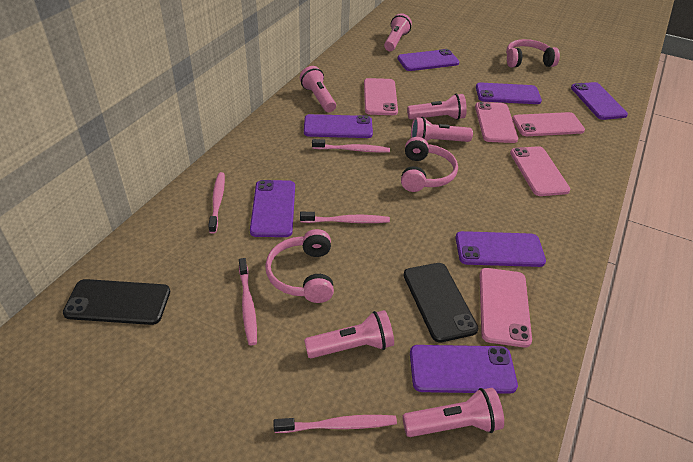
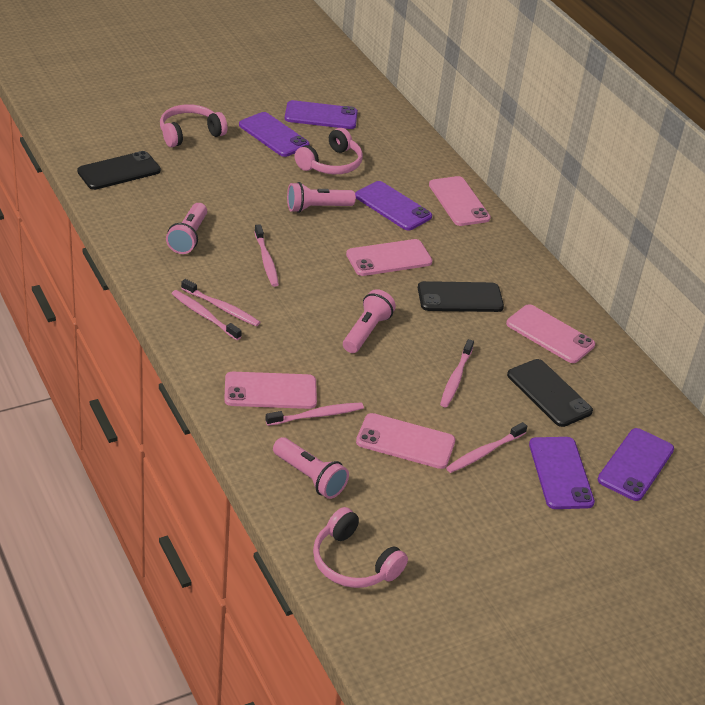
black phone: [63,279,170,325] [404,263,478,343] = 2 -> [77,151,161,190] [418,281,504,312] [507,359,593,427] = 3
pink flashlight: [300,66,336,112] [304,310,394,358] [384,13,412,51] [402,388,504,437] [407,94,467,120] [411,117,473,142] = 6 -> [166,203,207,254] [273,437,349,499] [287,182,356,213] [343,289,396,353] = 4
pink toothbrush: [208,172,225,234] [239,258,257,345] [274,415,397,433] [300,212,390,223] [312,139,390,152] = 5 -> [172,290,242,340] [181,279,260,326] [254,225,279,287] [265,402,364,426] [440,339,474,407] [446,422,527,473] = 6
purple phone: [250,180,295,237] [304,114,373,138] [398,49,460,71] [410,345,518,394] [456,231,546,267] [476,82,542,104] [571,82,628,120] = 7 -> [239,112,310,157] [285,100,358,129] [355,181,432,231] [529,437,595,509] [598,428,674,501] = 5

